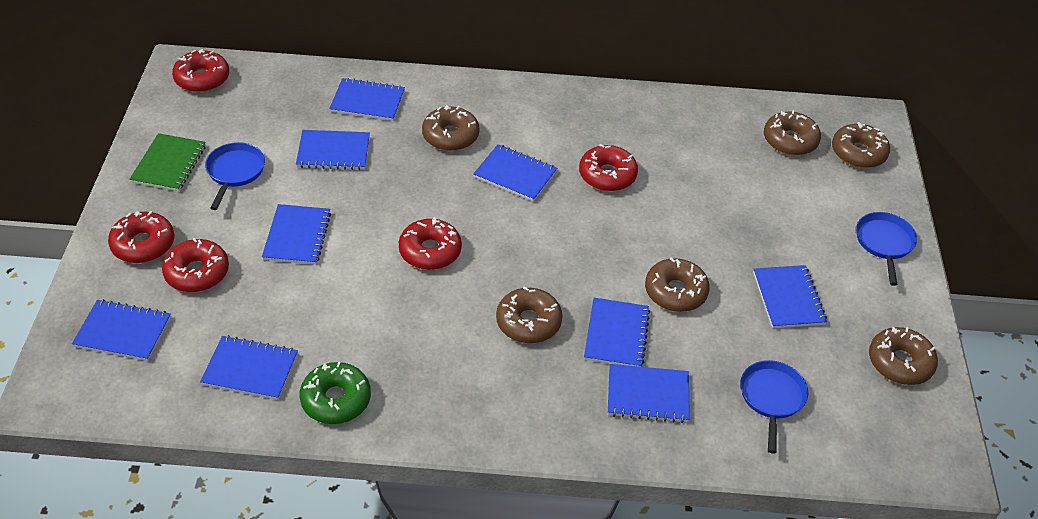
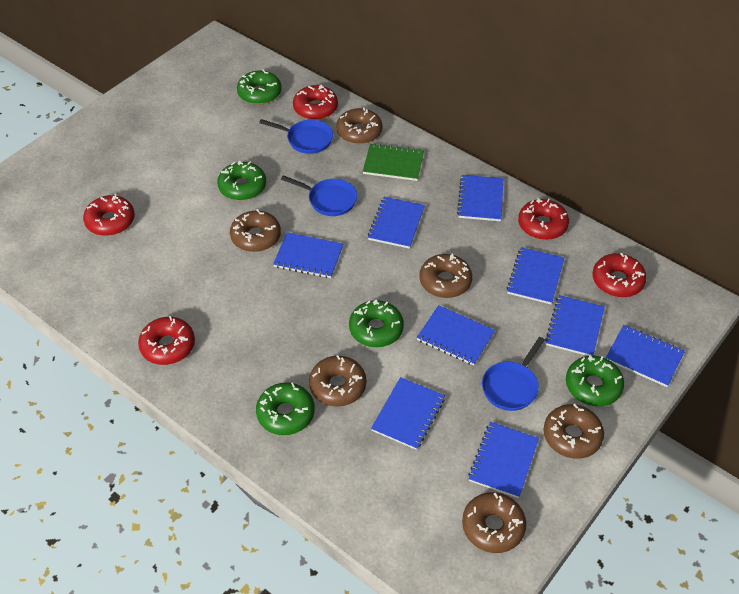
green donut: [300,361,371,424] = 1 -> [217,161,266,200] [237,69,282,105] [256,382,315,435] [349,300,404,347] [566,355,624,406] = 5

